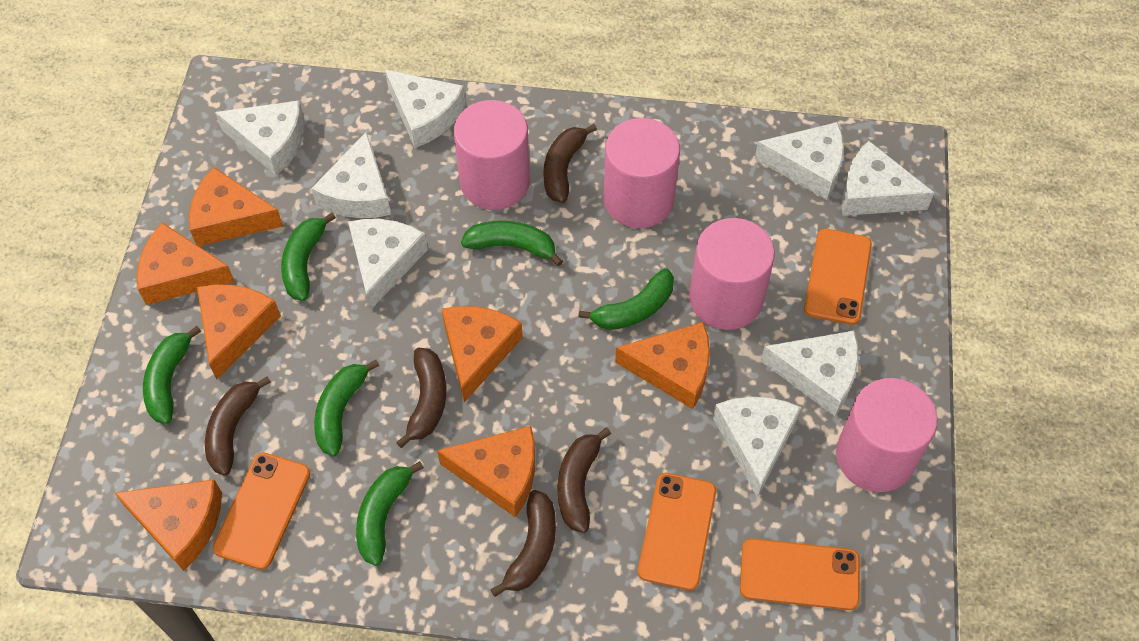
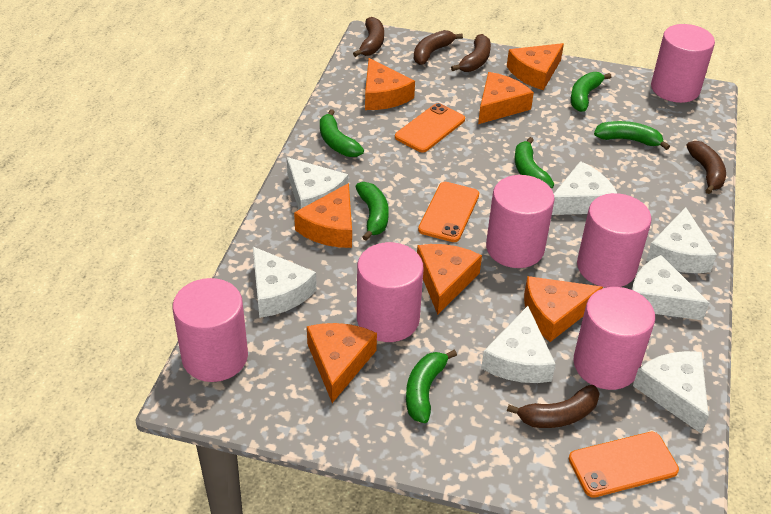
orange phone: [213,452,311,570] [638,473,716,590] [740,538,860,610] [804,229,872,325] = 4 -> [395,103,465,152] [418,182,479,242] [569,432,679,498] = 3
pink cylinder: [454,100,530,210] [603,118,680,228] [689,218,775,330] [836,378,938,492] = 4 -> [173,278,248,382] [357,242,424,342] [486,175,554,268] [573,287,655,390] [577,193,652,288] [651,24,715,103] = 6
white cheese: [215,101,304,176] [311,131,391,218] [348,219,428,310] [385,70,466,148] [713,397,801,498] [755,122,844,200] [761,331,858,416] [841,141,934,216] = 8 -> [253,247,317,318] [287,157,348,210] [481,306,556,383] [552,161,617,215] [631,255,709,320] [633,351,709,434] [646,207,717,273] = 7

